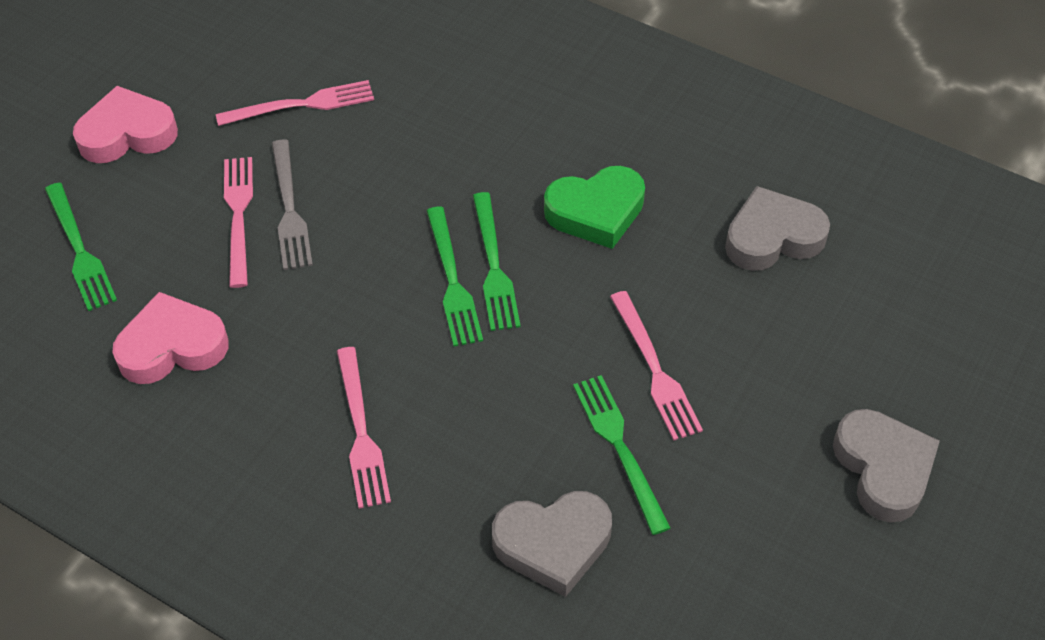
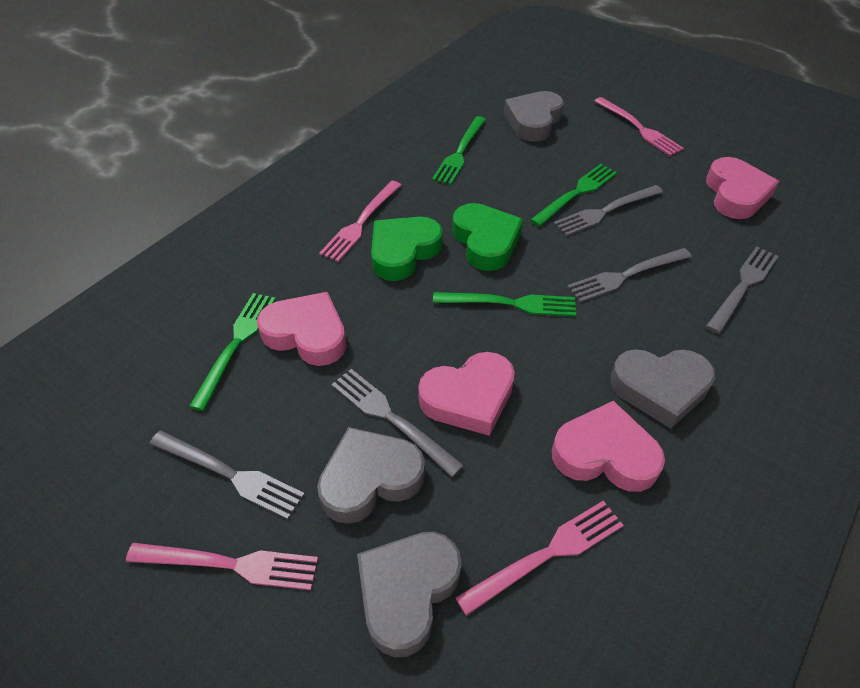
green heart: [544,166,645,249] = 1 -> [371,217,443,281] [452,203,523,271] = 2
grey fork: [272,139,313,270] = 1 -> [149,430,305,520] [331,369,464,477] [553,185,663,236] [567,248,692,302] [706,246,779,334] = 5
grey heart: [492,491,612,597] [725,186,830,271] [833,409,940,523] = 3 -> [317,427,425,524] [357,532,462,657] [504,91,564,142] [610,349,715,429] = 4
pink heart: [73,86,178,163] [112,292,228,384] = 2 -> [257,292,346,366] [418,352,515,436] [552,401,665,492] [706,157,779,219] = 4

